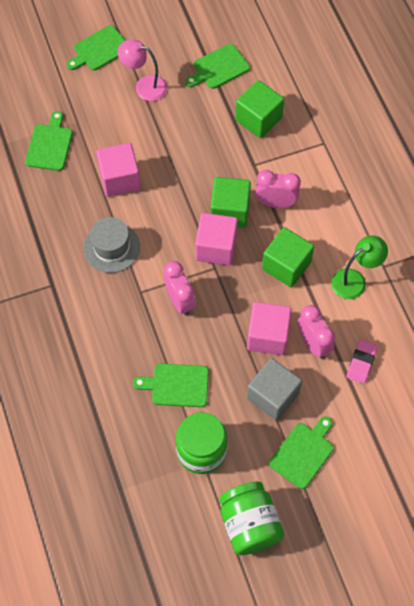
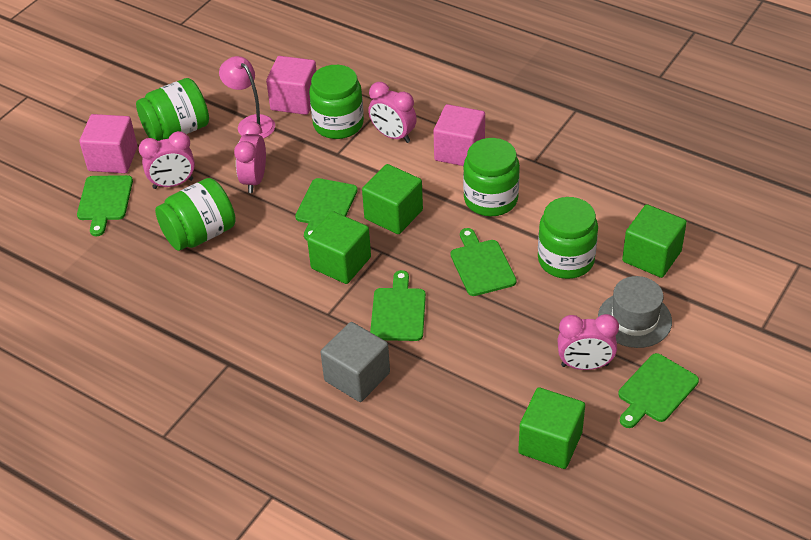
green cube: [210,177,251,228] [235,80,284,138] [262,227,314,287] = 3 -> [307,211,371,284] [362,164,423,234] [518,387,585,469] [622,204,687,278] = 4
green jar: [176,412,228,474] [219,482,284,555] = 2 -> [136,78,209,141] [155,178,236,251] [309,65,364,139] [463,138,520,216] [538,197,598,279] = 5
green lamp: [331,235,388,299] = 1 -> none = 0
pink clock: [164,261,196,316] [256,170,301,208] [298,305,335,359] = 3 -> [139,131,195,189] [234,121,266,193] [368,82,417,143] [557,314,619,370] = 4
pink eraser: [347,339,378,384] = 1 -> none = 0

